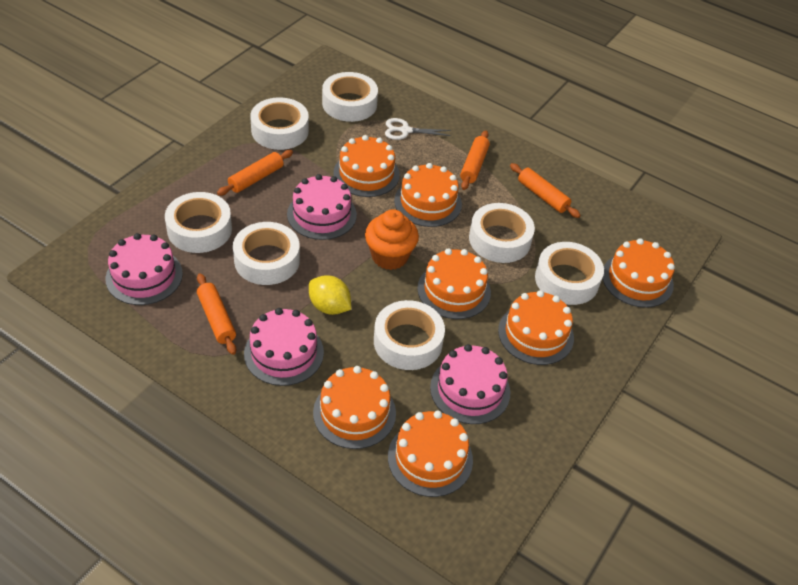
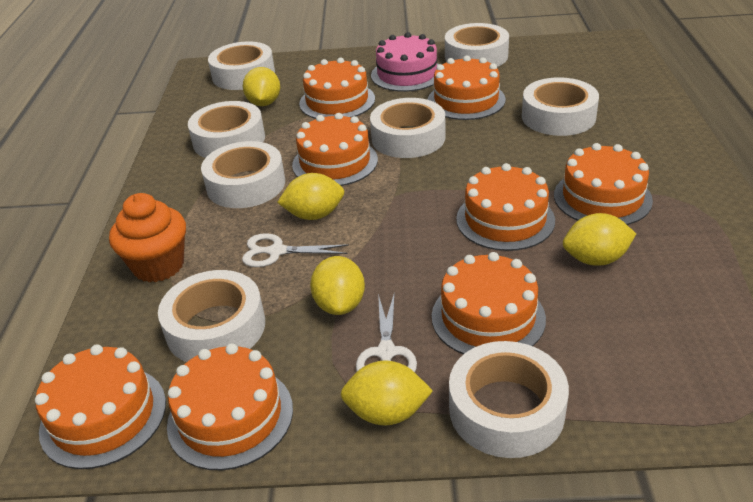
orange cake: [313,366,396,449] [333,135,400,197] [388,411,473,497] [394,163,462,227] [417,248,491,319] [498,290,574,365] [602,238,675,308] = 7 -> [35,345,166,469] [167,343,293,470] [292,113,378,186] [299,57,375,119] [428,56,506,120] [432,252,546,355] [456,163,555,251] [554,143,653,225] = 8
orange rolling pin: [197,273,236,355] [217,150,293,196] [460,131,490,190] [510,163,581,218] = 4 -> none = 0
pink cake: [106,233,183,305] [244,308,324,386] [287,174,357,240] [430,344,510,424] = 4 -> [371,32,439,92] = 1
white scissors: [385,118,451,140] = 1 -> [242,233,349,267] [356,294,417,372] = 2
white tape: [165,192,232,253] [233,222,300,285] [250,97,309,150] [322,72,378,122] [374,300,445,370] [469,203,535,263] [535,242,604,305] = 7 -> [158,270,265,362] [188,101,265,158] [201,141,285,208] [208,42,275,90] [370,98,446,158] [445,23,509,67] [449,341,569,458] [522,77,599,136] = 8
yellow lemon: [309,275,351,315] = 1 -> [243,67,280,106] [277,173,344,220] [310,256,365,315] [340,361,433,426] [563,213,636,266] = 5

